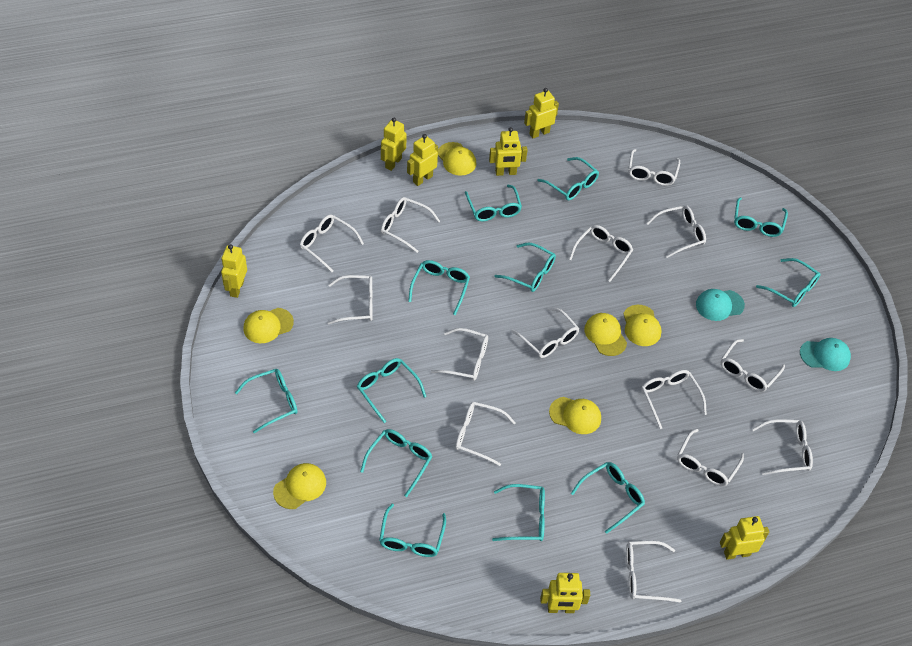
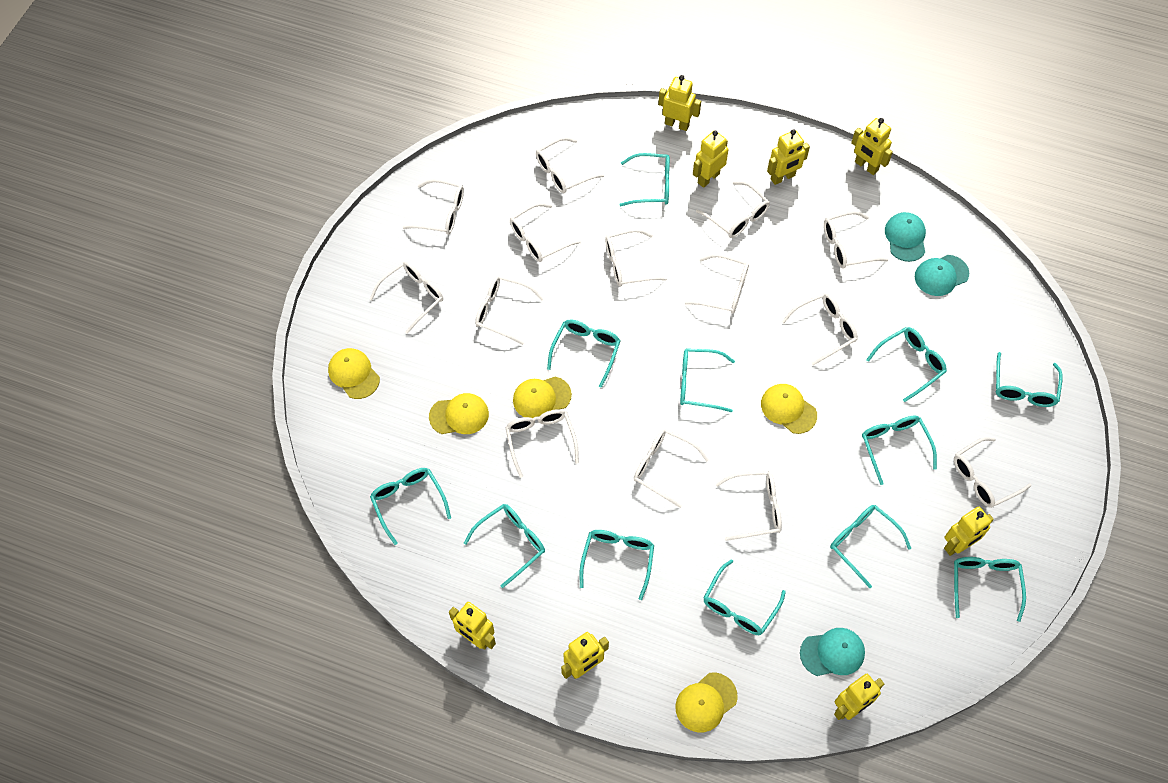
turquoise cap: [696,289,745,321] [800,338,851,371] = 2 -> [800,628,865,676] [885,212,926,262] [915,255,969,296] = 3
yellow cap: [243,308,294,343] [273,463,326,509] [438,142,476,176] [549,397,601,434] [584,313,627,356] [623,305,661,346] = 6 -> [328,348,380,399] [429,393,489,434] [513,377,572,418] [675,672,738,733] [761,384,817,434] = 5
yellow robot: [221,244,247,298] [381,118,407,171] [407,134,438,186] [489,127,527,176] [524,88,559,139] [540,573,590,613] [720,516,769,560] = 7 -> [449,602,496,650] [561,632,609,679] [658,75,701,131] [693,130,729,188] [767,129,810,185] [834,674,884,720] [851,118,893,175] [944,507,994,556] = 8

